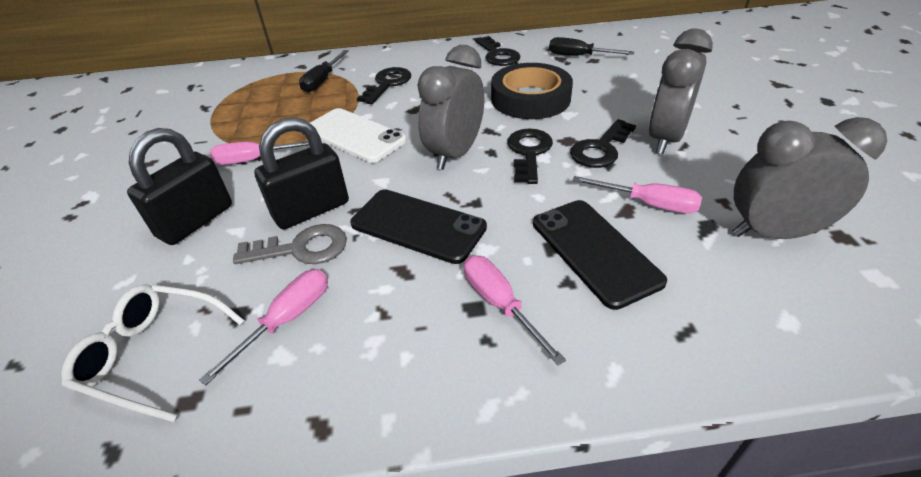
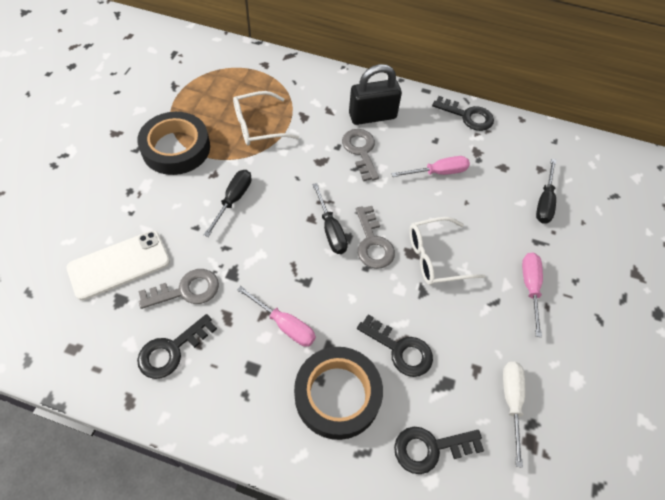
black padlock: [127,128,232,245] [254,117,349,229] = 2 -> [349,64,402,125] = 1
black phone: [350,189,487,264] [533,200,667,310] = 2 -> none = 0
black screwdriver: [299,50,349,92] [549,37,634,56] = 2 -> [204,170,252,237] [312,183,348,254] [536,159,556,224] = 3
black tape: [491,63,573,119] = 1 -> [137,112,210,175] [294,347,383,440] = 2
grey clock: [417,45,485,170] [649,29,713,154] [733,117,887,239] = 3 -> none = 0
grey key: [233,224,347,264] = 1 -> [139,269,219,309] [342,129,379,181] [356,206,395,269] = 3
pink screwdriver: [199,269,328,386] [210,141,309,165] [464,256,566,365] [572,176,702,214] = 4 -> [237,286,316,347] [391,156,470,177] [522,253,543,337] = 3
white glasses: [61,284,245,422] = 1 -> [233,91,299,145] [409,217,485,285] = 2
white screwdriver: none = 0 -> [503,362,525,468] = 1

